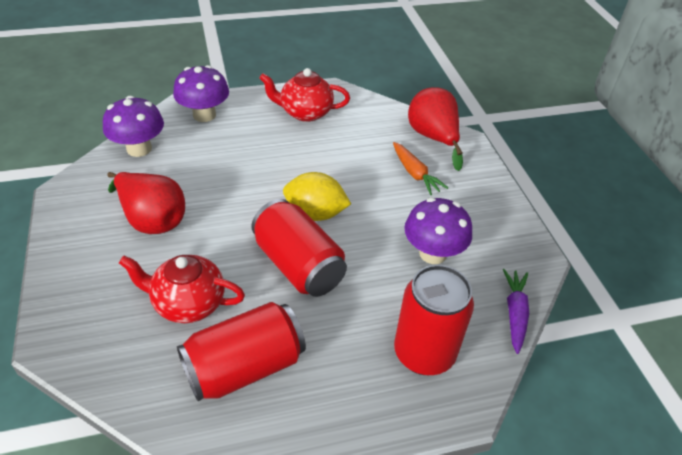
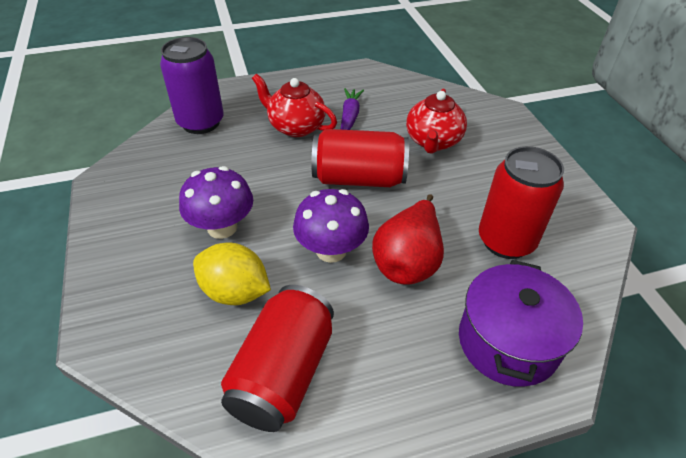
orange carrot: [393,142,448,195] = 1 -> none = 0
purple can: none = 0 -> [160,37,224,134] = 1
purple mushroom: [103,96,164,157] [173,65,229,122] [404,197,472,264] = 3 -> [179,166,253,239] [293,189,369,263] = 2
purple pot: none = 0 -> [459,260,583,387] = 1
red pear: [107,172,185,234] [408,87,463,171] = 2 -> [372,194,444,285] = 1

